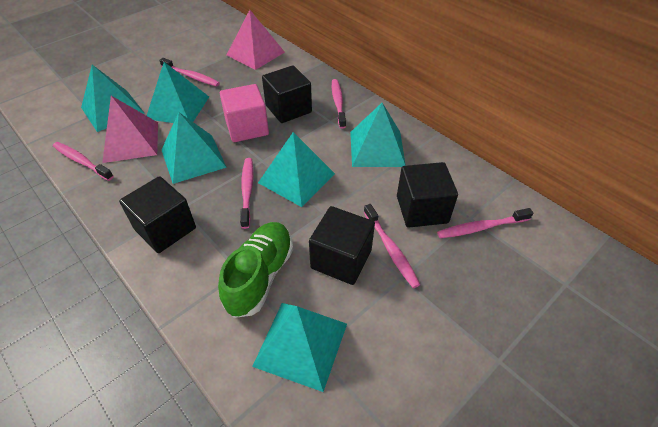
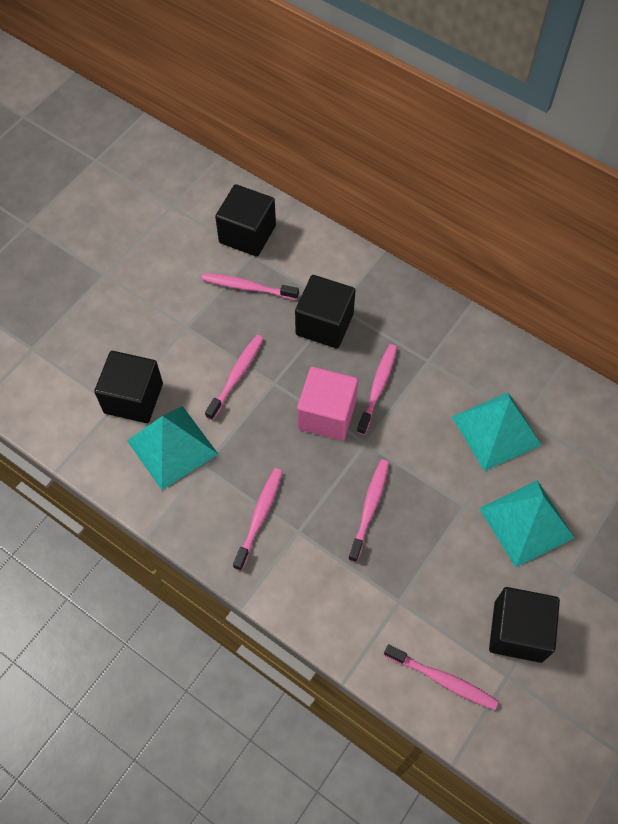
green shoe: [218,222,293,318] = 1 -> none = 0
pink pyramid: [102,96,158,163] [227,10,285,70] = 2 -> none = 0
turquoise pyramid: [81,65,144,132] [147,62,209,123] [162,112,227,184] [252,303,347,392] [258,132,335,207] [350,103,406,167] = 6 -> [127,406,218,490] [452,392,541,471] [479,480,574,568] = 3

